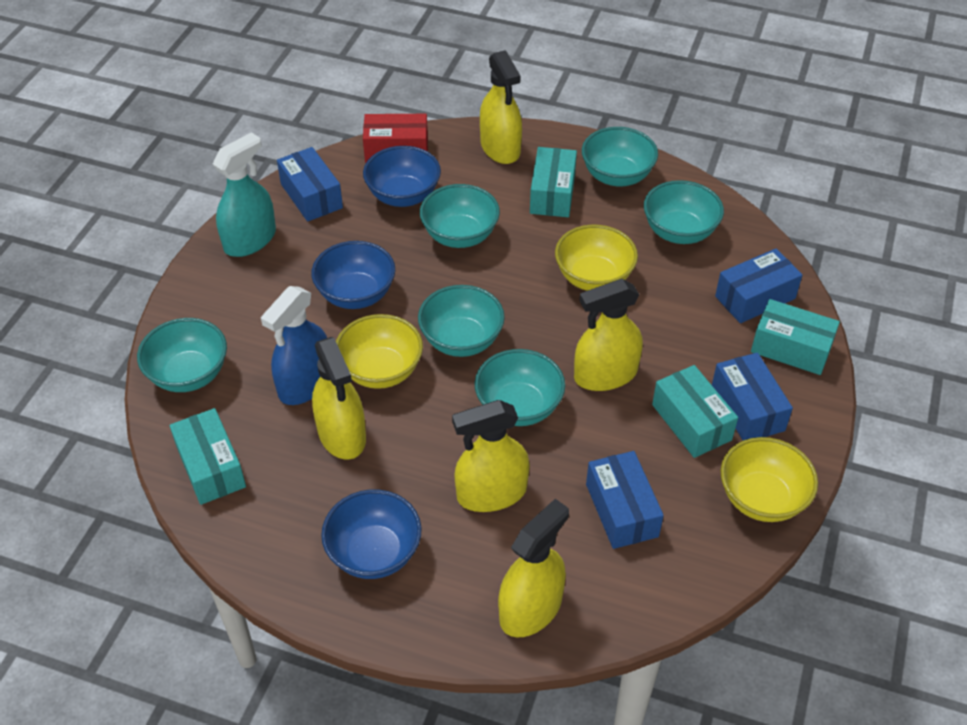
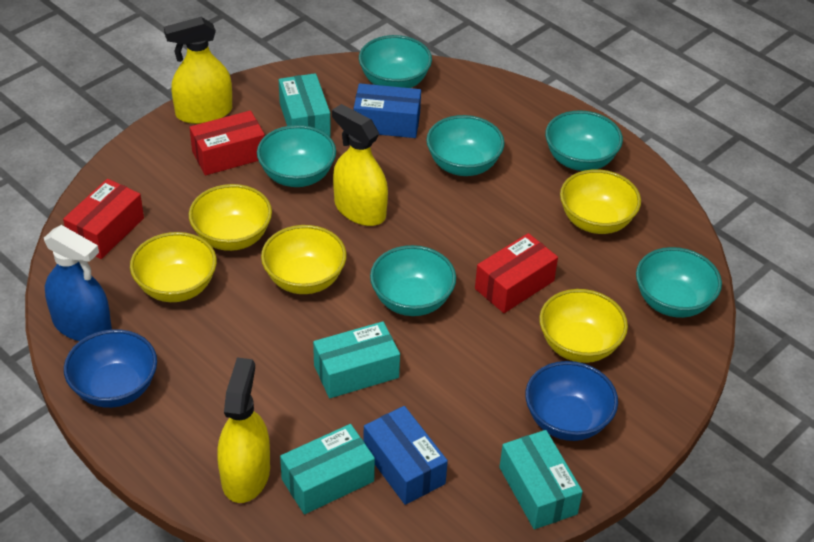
blue bowl: [311,241,395,309] [321,489,422,579] [363,146,441,207] = 3 -> [64,329,157,408] [525,361,618,441] = 2
blue box: [277,147,343,222] [586,451,664,549] [712,353,793,440] [715,249,802,323] = 4 -> [354,83,421,138] [363,406,448,505] = 2
red box: [363,114,428,163] = 1 -> [63,179,144,259] [190,110,265,175] [475,233,558,313] = 3
turquoise spray bottle: [213,132,276,257] = 1 -> none = 0
yellow bowl: [336,314,423,389] [555,225,638,291] [721,437,818,522] = 3 -> [130,232,217,302] [189,184,272,251] [261,225,347,294] [539,289,628,363] [560,169,641,234] = 5
yellow spray bottle: [312,337,366,460] [452,400,530,512] [480,50,522,164] [498,499,569,637] [574,279,643,391] = 5 -> [164,17,232,124] [217,357,270,503] [332,104,388,226] = 3

